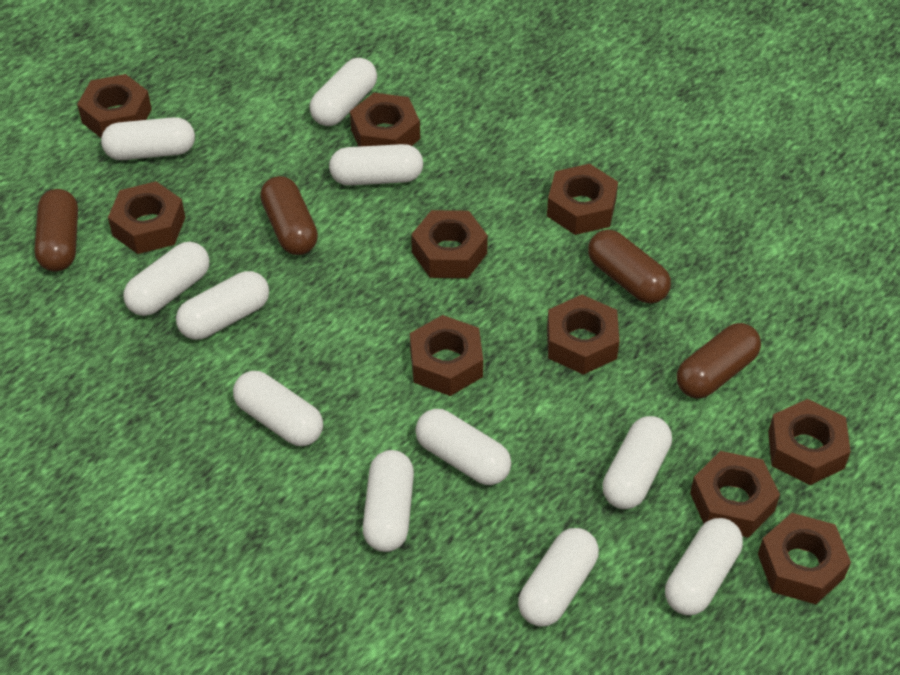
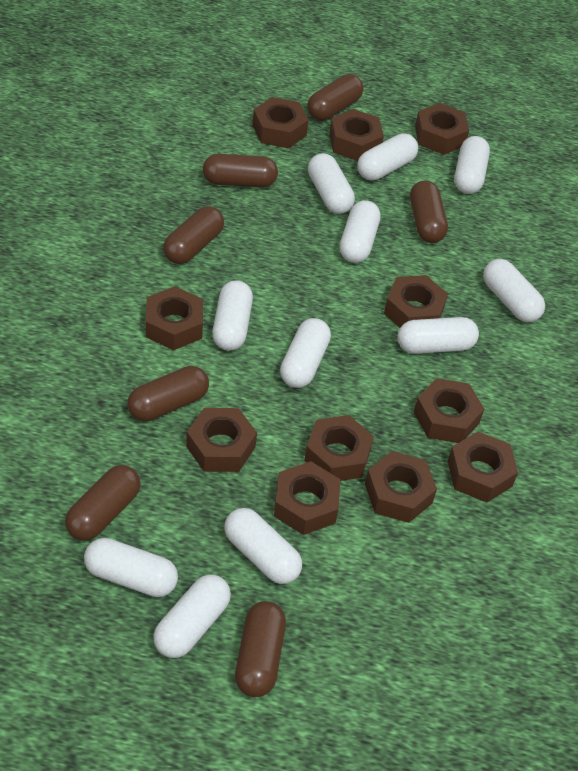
brown capsule: [35,189,78,272] [260,176,318,255] [588,229,671,304] [677,323,761,398] = 4 -> [65,465,141,541] [127,366,209,422] [163,206,224,264] [203,154,278,187] [235,601,286,697] [307,74,363,121] [410,180,448,243] = 7
brown nut: [77,74,152,138] [108,181,185,254] [350,93,420,147] [410,315,483,396] [411,210,488,278] [547,164,618,235] [547,295,619,375] [690,451,780,538] [758,513,851,604] [768,399,851,485] = 10 -> [146,286,203,350] [186,408,257,472] [252,97,309,148] [274,461,341,535] [304,415,374,481] [329,109,384,161] [365,451,437,523] [384,275,448,328] [414,378,484,443] [415,103,469,155] [448,432,518,502] = 11

